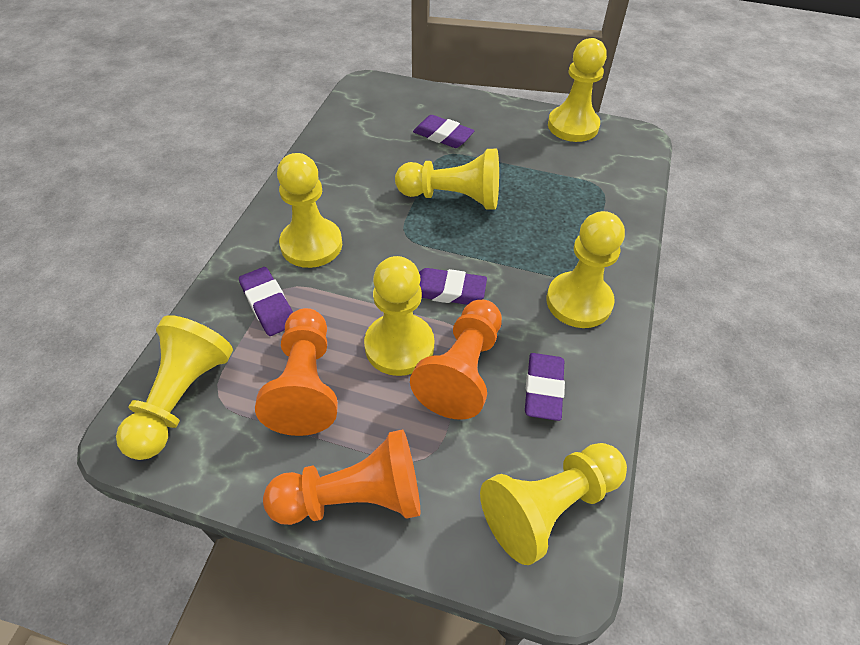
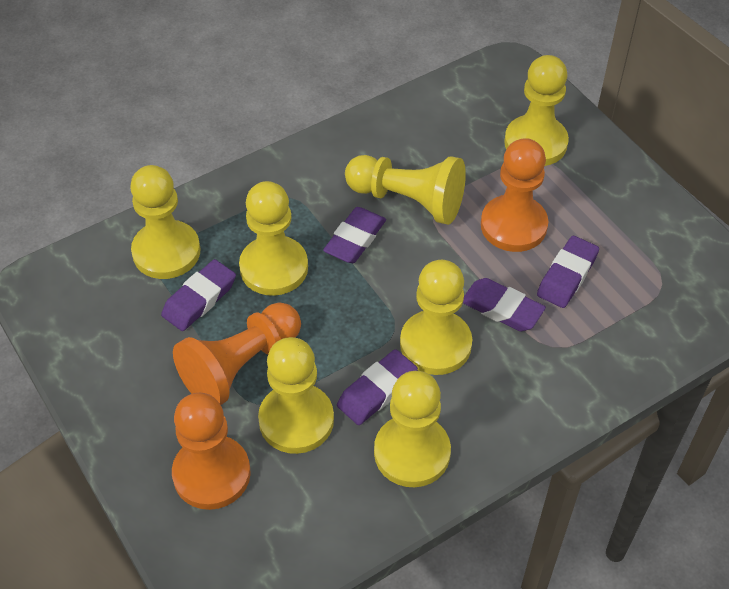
purple eraser: [239,267,293,336] [413,115,475,148] [419,268,487,305] [525,353,565,421] = 4 -> [161,259,236,331] [323,207,386,263] [337,349,418,425] [463,278,546,331] [537,236,599,308] = 5

